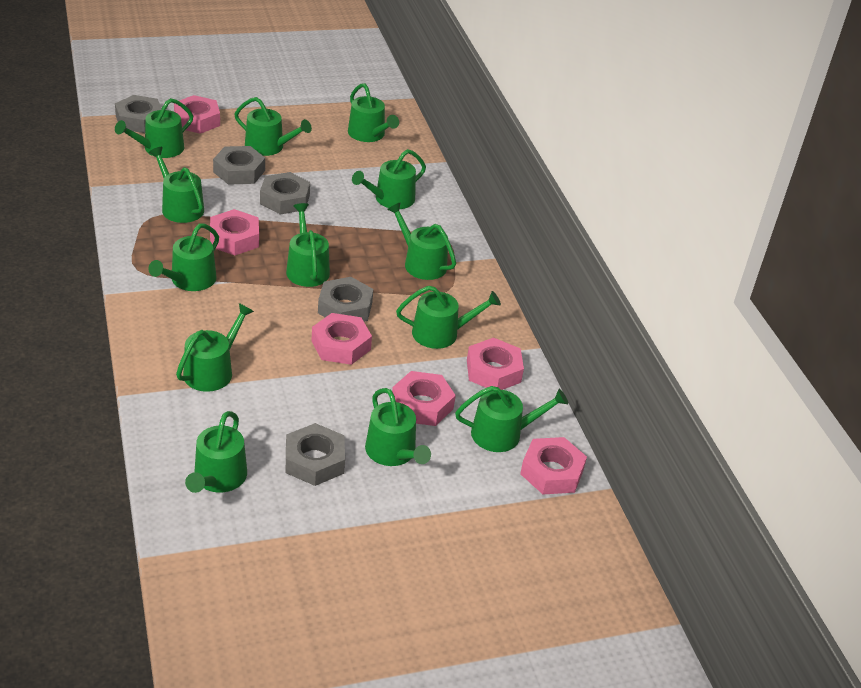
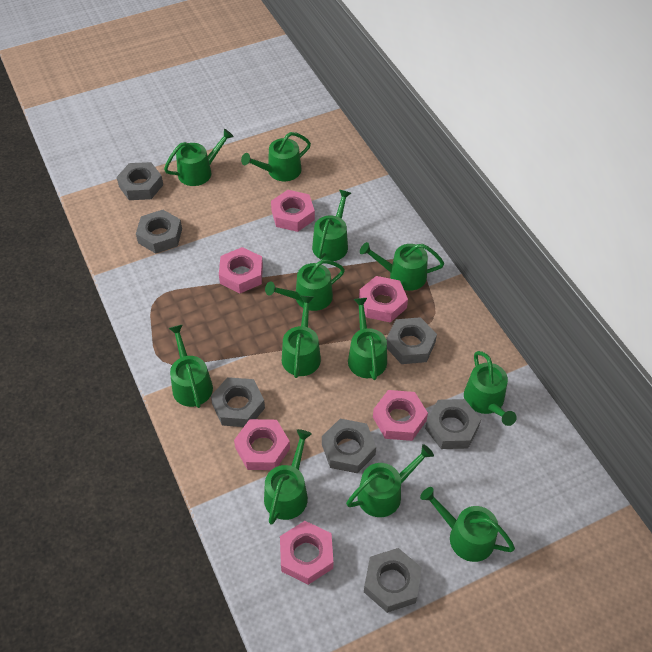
green watering can: [115,98,193,158] [148,224,219,291] [149,147,204,223] [176,303,254,392] [185,411,247,493] [234,97,312,156] [286,203,330,287] [348,83,399,142] [352,149,426,209] [365,388,431,466] [387,202,456,280] [396,286,501,349] [455,386,568,452] = 13 -> [164,129,234,186] [168,325,213,408] [241,132,311,181] [264,429,312,525] [265,260,345,311] [282,296,321,378] [312,190,351,261] [346,444,434,517] [348,298,387,380] [360,242,444,291] [420,487,515,562] [464,351,517,426] = 12
grey nut: [115,95,162,133] [213,146,265,185] [260,172,310,215] [286,423,345,486] [318,277,373,322] = 5 -> [117,162,163,200] [136,210,182,254] [211,377,265,427] [322,419,376,473] [364,548,422,613] [386,317,437,364] [425,399,481,449] = 7

